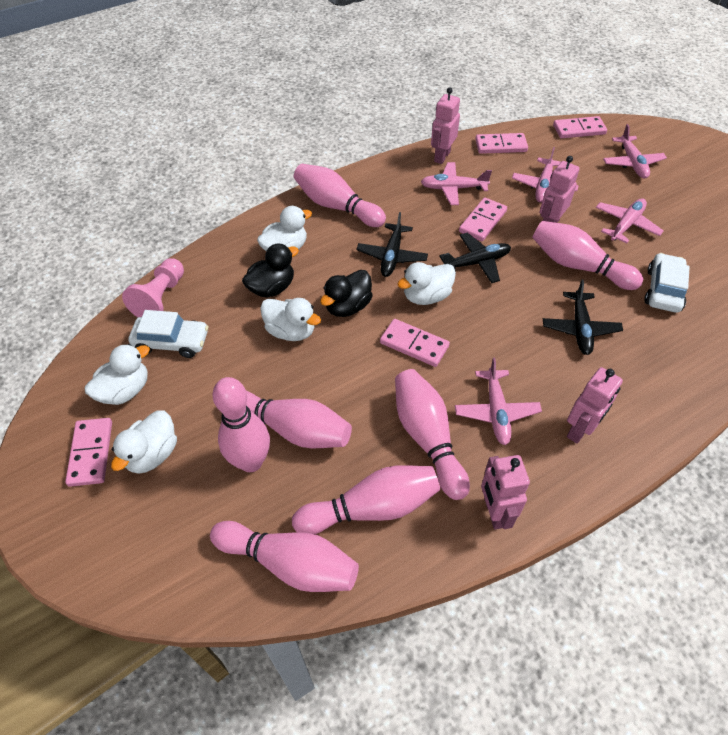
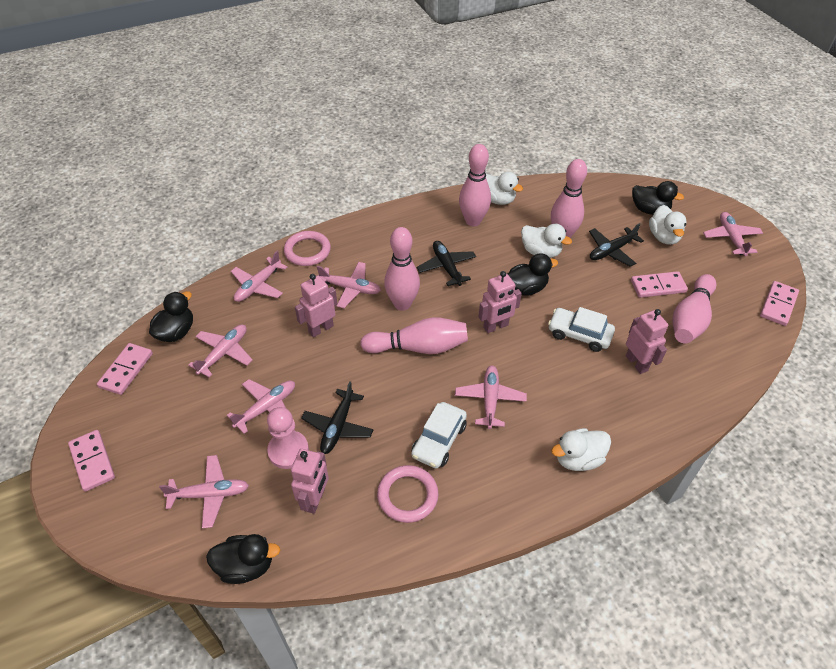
black duck: [242,244,299,297] [320,270,373,317] = 2 -> [149,291,193,342] [206,534,280,584] [507,253,558,296] [632,181,684,215] = 4
pink bowling pin: [210,521,359,592] [213,377,270,472] [246,391,352,448] [292,465,440,534] [294,164,386,227] [395,369,470,500] [532,221,643,290] = 7 -> [360,317,468,354] [384,227,420,311] [459,144,491,226] [551,159,587,238] [672,274,717,344] = 5
pink domino: [65,418,112,487] [380,319,450,367] [459,197,507,241] [475,133,528,154] [553,116,607,138] = 5 -> [68,430,115,492] [97,343,153,395] [631,271,688,298] [760,281,799,326] = 4
pink plane: [421,162,492,205] [455,358,542,445] [512,147,579,203] [596,198,664,243] [603,124,667,179] = 5 -> [159,455,249,529] [188,324,253,378] [227,379,295,434] [231,251,287,302] [317,262,381,308] [455,365,527,429] [703,212,763,257] = 7
pink ring: none = 0 -> [284,231,331,266] [377,465,439,523] = 2
white duck: [85,344,150,405] [111,410,177,474] [257,206,312,251] [260,298,321,341] [397,262,456,305] = 5 -> [486,171,523,205] [521,224,572,258] [551,428,611,471] [649,205,687,245] = 4

